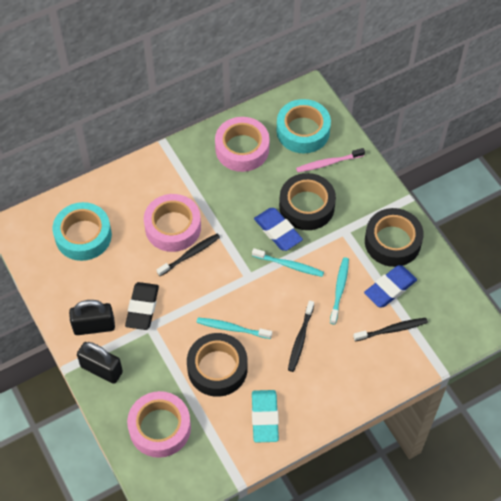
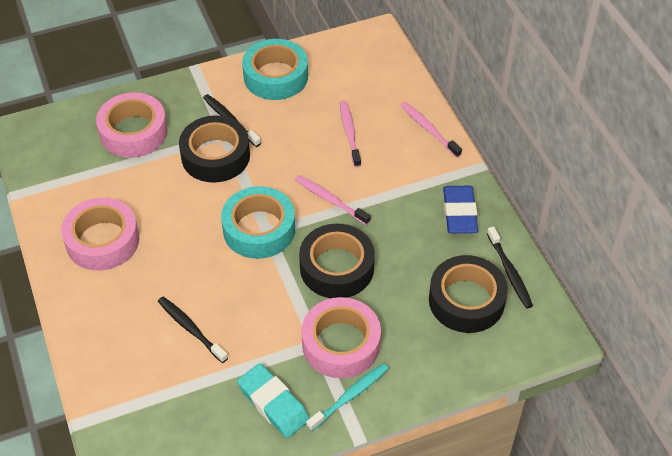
black eraser: [125,282,159,330] = 1 -> none = 0
black padlock: [69,300,115,335] [77,342,123,384] = 2 -> none = 0
blue eraser: [254,208,303,251] [364,265,417,307] = 2 -> [443,186,478,233] = 1
pink toothbrush: [296,148,365,172] = 1 -> [295,175,371,225] [340,100,361,167] [401,102,462,158] = 3
turquoise toothbrush: [197,317,272,339] [252,248,324,277] [330,257,349,325] = 3 -> [306,363,389,431] = 1

